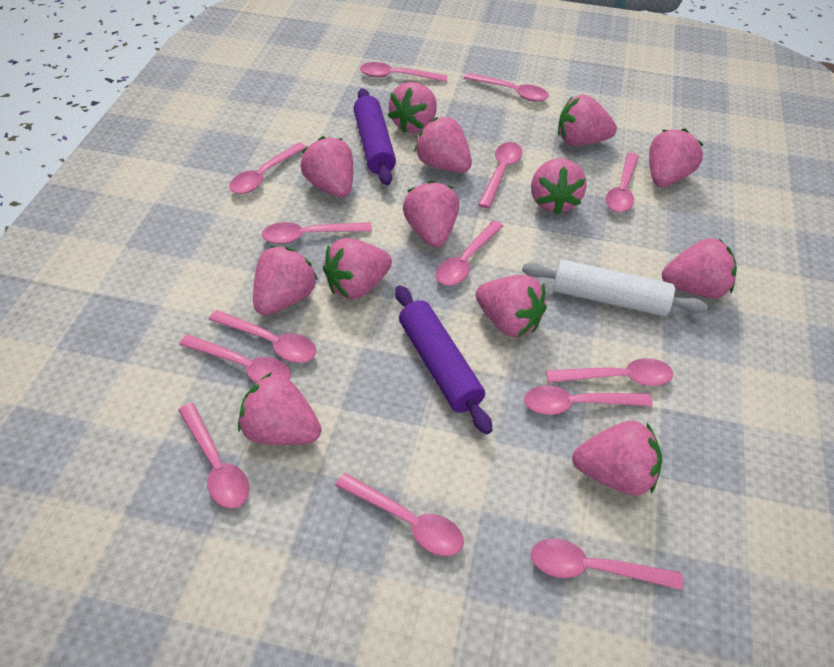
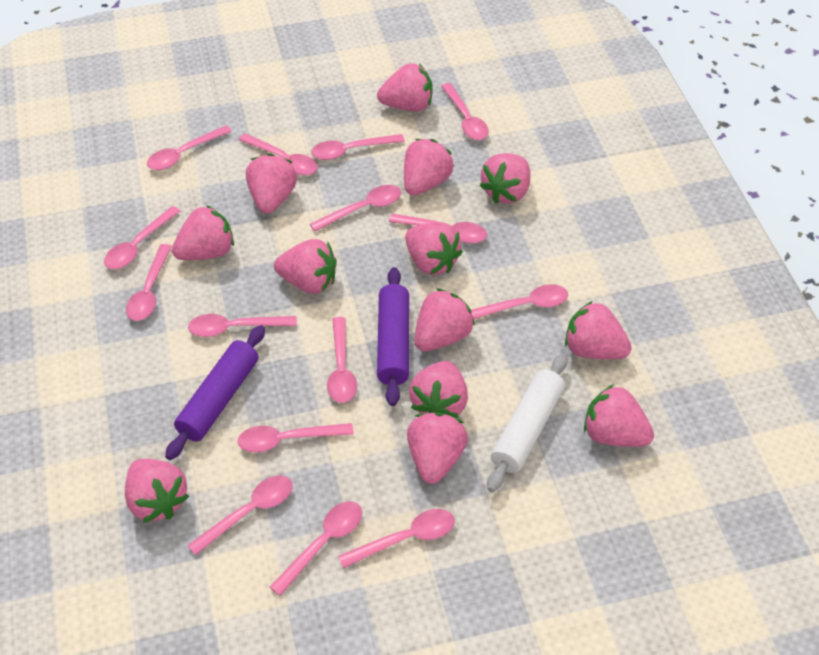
pink spoon: [178,403,250,508] [179,334,291,383] [209,310,316,363] [229,142,307,194] [262,222,372,244] [335,473,464,556] [360,62,448,82] [436,220,503,285] [464,73,549,102] [478,142,523,208] [524,385,653,415] [531,538,683,590] [546,358,673,386] [605,153,639,212] = 14 -> [104,206,180,269] [126,244,172,321] [147,126,232,170] [187,475,293,556] [188,314,297,337] [238,133,318,175] [238,423,354,453] [270,501,362,596] [310,185,401,232] [311,134,405,160] [327,317,357,403] [338,509,455,568] [389,213,487,243] [441,83,489,140] [471,284,568,319] = 15

